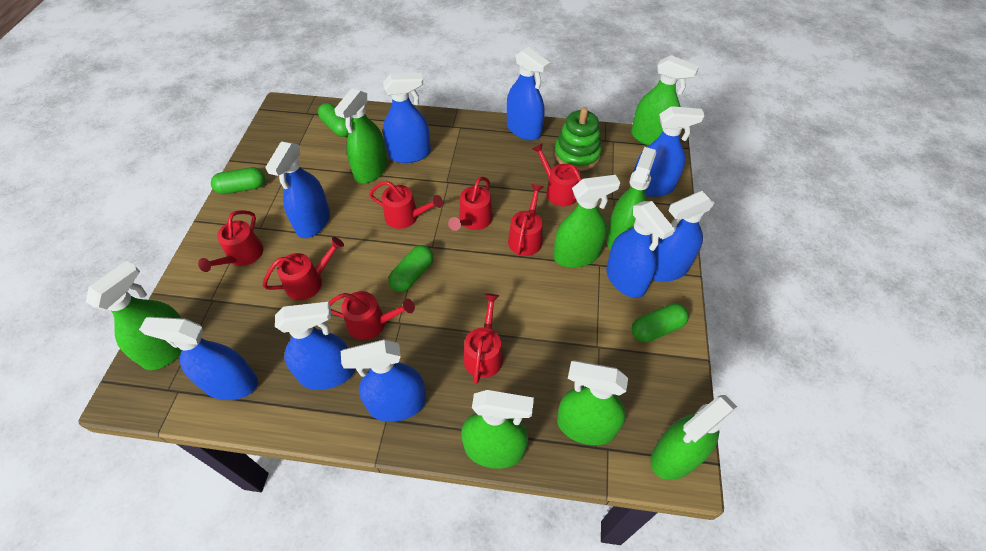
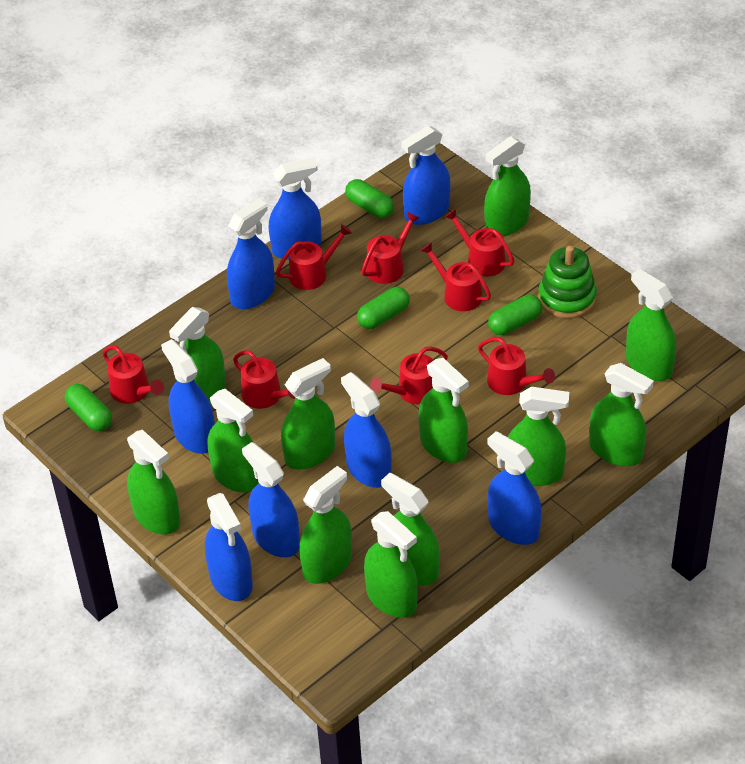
blue spray bottle: [139,317,258,400] [265,141,330,238] [275,302,355,390] [341,339,426,422] [383,73,431,163] [507,47,550,140] [606,201,675,298] [634,106,705,197] [652,191,715,282] = 9 -> [161,339,215,454] [205,493,253,601] [227,199,275,309] [242,442,300,557] [269,158,322,260] [341,372,392,488] [401,125,451,225] [487,431,542,545] = 8
green spray bottle: [86,260,182,370] [334,88,388,183] [461,390,534,469] [553,175,620,268] [557,360,628,445] [606,147,657,250] [631,55,699,146] [651,395,737,480] = 8 -> [127,430,180,534] [169,307,226,404] [208,389,259,493] [281,358,335,470] [299,466,352,584] [364,511,418,618] [381,473,440,586] [418,358,469,463] [484,136,531,236] [508,387,569,486] [589,363,654,466] [626,269,676,381] = 12

